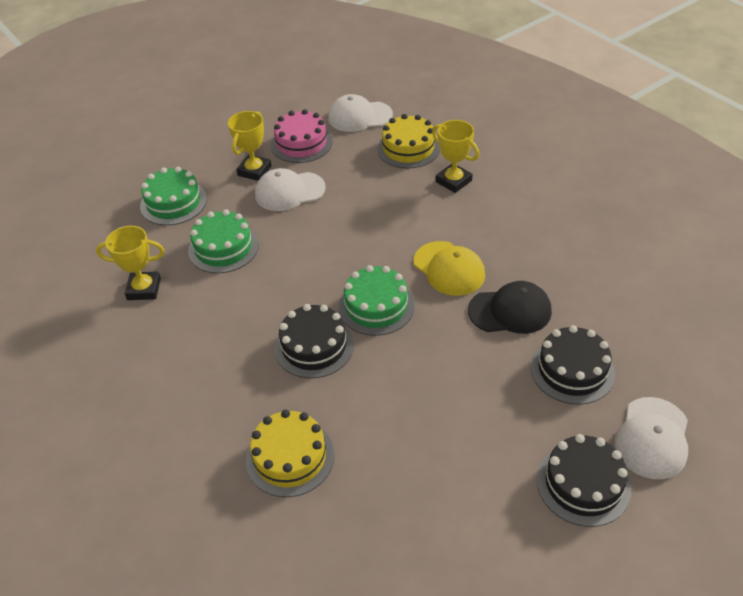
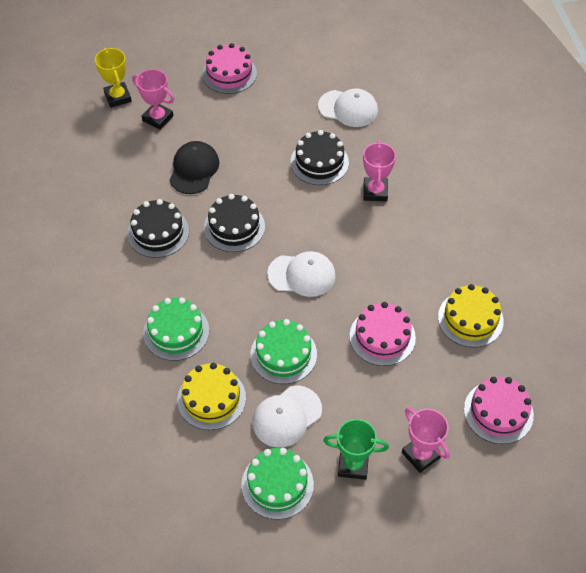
green trophy: none = 0 -> [323,419,389,480] = 1
pink cake: [271,109,333,163] = 1 -> [202,43,257,94] [349,302,416,366] [464,377,534,444] = 3
pink trophy: none = 0 -> [132,69,174,130] [363,141,396,202] [402,408,450,473] = 3
yellow cap: [413,241,485,296] = 1 -> none = 0
yellow trophy: [96,226,164,300] [228,111,272,181] [432,120,479,193] = 3 -> [95,48,132,108] = 1

